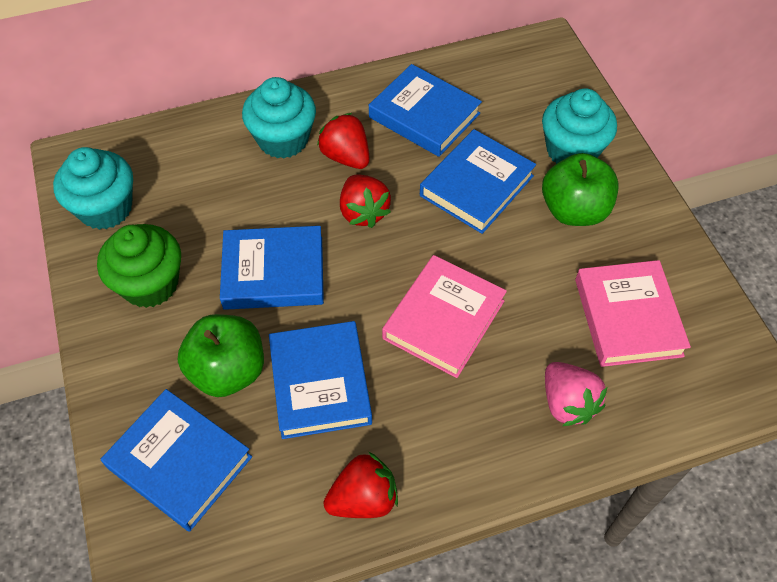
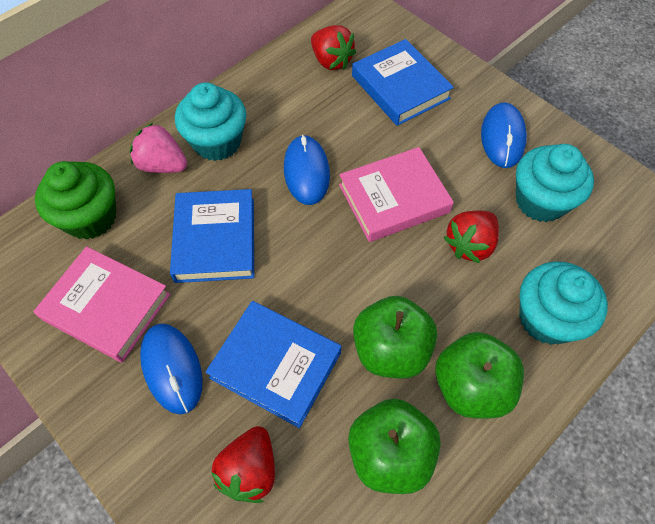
blue book: [101,389,252,532] [220,226,324,310] [269,321,372,439] [369,64,482,157] [420,129,536,234] = 5 -> [170,189,254,283] [206,301,341,428] [352,39,454,126] = 3
blue mouse: none = 0 -> [140,323,203,415] [284,135,330,205] [481,102,527,168] = 3
green apple: [178,314,264,397] [542,153,619,226] = 2 -> [348,399,441,494] [353,296,437,379] [435,332,524,418] = 3

